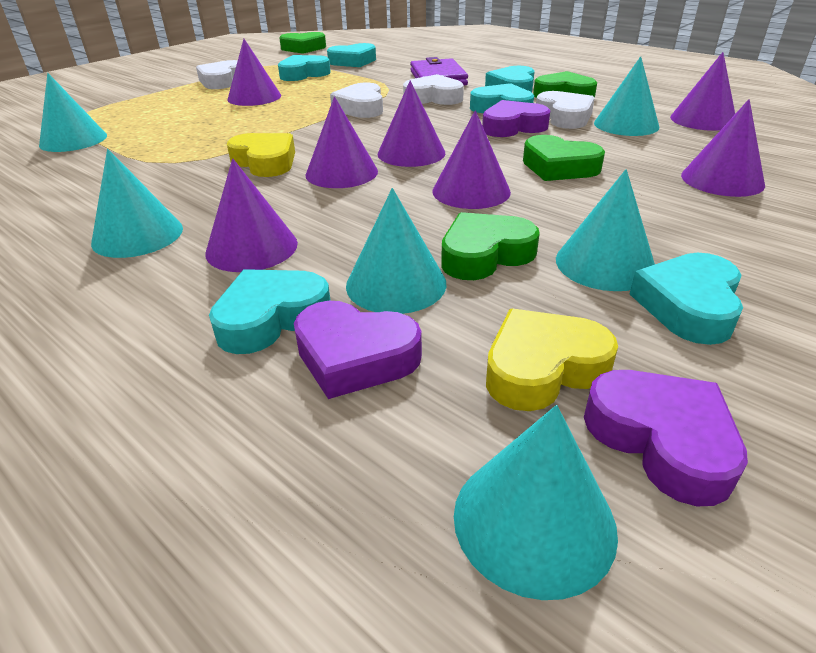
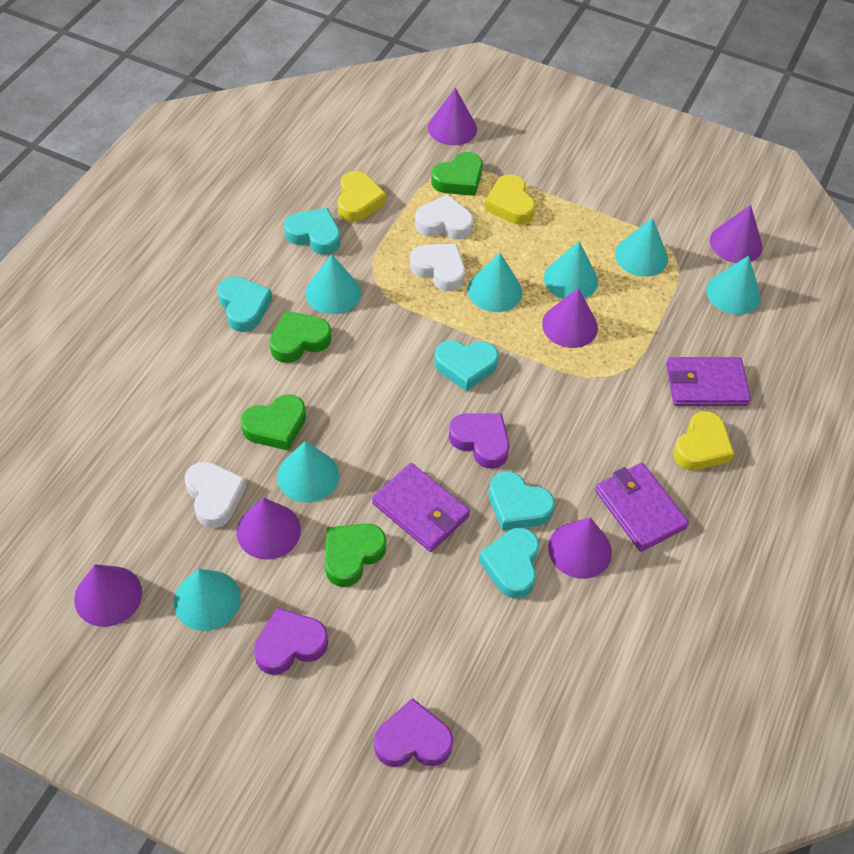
purple cone: [205,158,298,272] [227,39,281,106] [305,97,378,188] [378,80,445,167] [432,110,511,209] [670,52,735,131] [681,99,765,197] = 7 -> [74,564,142,627] [237,498,301,559] [428,88,477,145] [542,288,598,348] [548,517,612,579] [710,205,763,263] = 6
purple wallet: [410,57,468,85] = 1 -> [372,463,470,552] [595,462,689,552] [666,357,751,406] = 3
turquoise cone: [39,73,107,152] [91,149,183,258] [346,188,447,314] [454,405,618,600] [556,169,655,291] [594,56,659,136] = 6 -> [174,569,241,631] [277,441,339,503] [305,254,361,314] [467,253,522,312] [544,241,598,299] [615,218,668,277] [706,256,761,315] = 7
turquoise heart: [209,269,331,354] [278,55,331,81] [327,43,376,67] [470,83,534,113] [485,66,535,92] [630,253,743,345] = 6 -> [218,276,272,332] [284,208,340,255] [434,340,499,391] [478,528,539,598] [489,471,555,530] = 5
white heart: [196,60,238,89] [330,83,383,118] [403,74,464,105] [536,91,595,129] = 4 -> [185,462,246,528] [410,244,465,291] [415,194,474,240] = 3
yellow heart: [227,133,295,177] [486,309,618,411] = 2 -> [338,171,386,222] [485,174,535,225] [673,411,734,470] = 3

